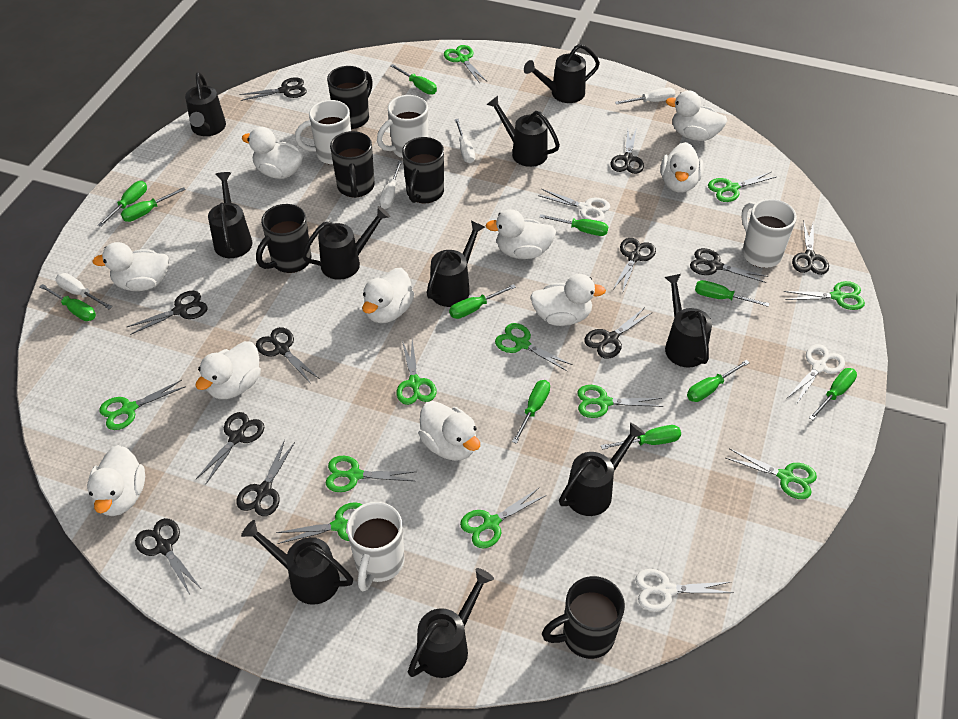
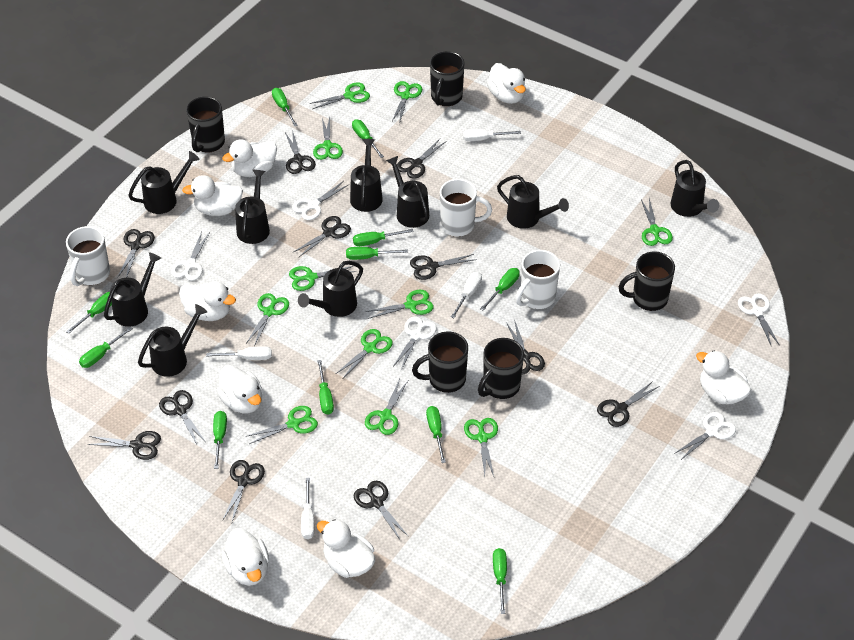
black watering can: [185,72,226,136] [208,172,252,258] [241,520,353,605] [302,206,390,280] [408,568,494,678] [426,221,485,307] [487,96,560,167] [524,44,600,103] [559,423,645,516] [665,274,712,368] = 10 -> [104,252,161,327] [128,151,200,214] [138,304,207,377] [235,170,270,244] [298,261,363,317] [350,139,383,212] [386,156,429,228] [497,175,569,229] [671,160,719,217] = 9
white duck: [87,445,145,516] [92,242,169,291] [196,341,261,399] [242,127,303,179] [362,268,414,323] [418,401,480,461] [485,209,556,259] [530,274,606,326] [661,142,704,193] [666,90,727,141] = 10 -> [179,281,236,321] [182,175,243,216] [216,365,262,413] [222,139,277,177] [222,528,269,586] [317,519,375,578] [487,63,526,104] [696,351,751,405] = 8
white mug: [295,100,351,165] [347,502,404,591] [377,95,428,158] [741,199,797,268] = 4 -> [66,226,110,286] [440,179,492,237] [516,250,560,309] = 3
white scissors: [538,189,610,222] [635,569,734,611] [787,344,845,403] = 3 -> [171,232,210,281] [292,182,348,220] [393,317,437,370] [674,412,736,461] [738,293,780,347] = 5

